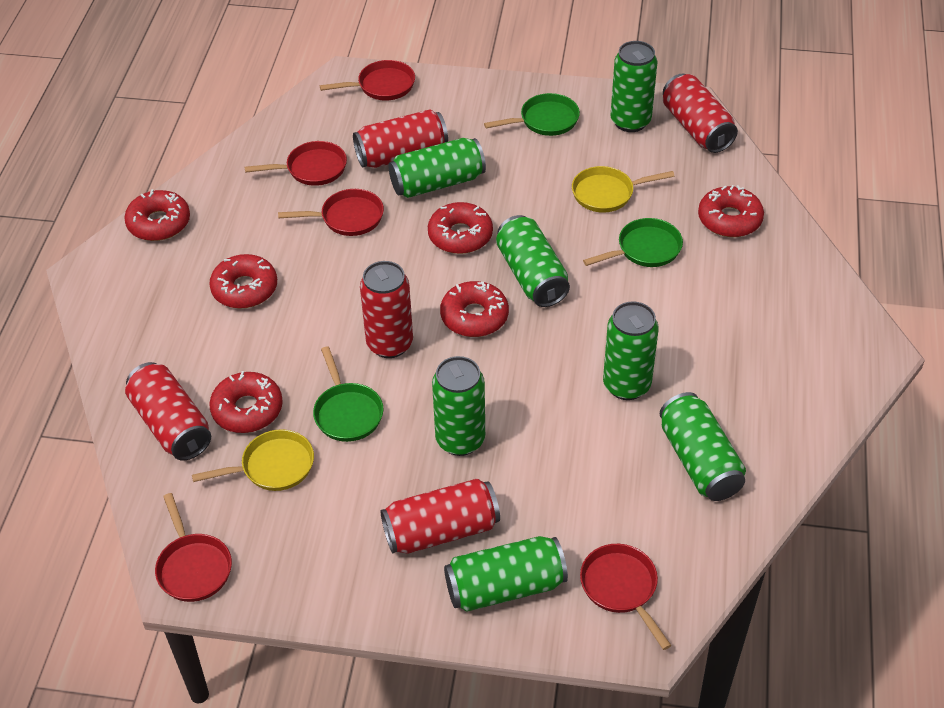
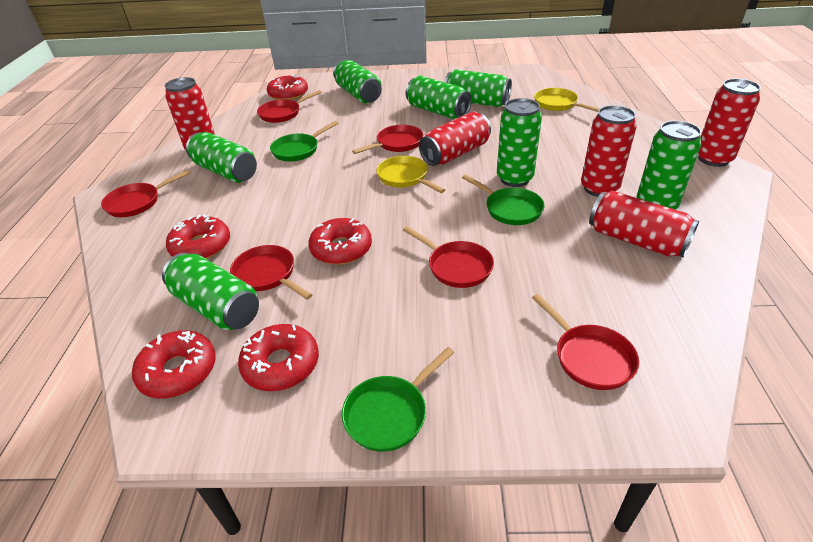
red donut: [124,189,190,241] [209,254,277,309] [209,371,283,433] [428,202,493,254] [440,281,509,337] [698,185,764,237] = 6 -> [132,330,216,399] [166,214,230,259] [238,324,319,391] [267,74,308,100] [308,218,372,265] = 5
red pan: [155,493,232,602] [245,141,347,186] [278,189,384,236] [320,60,415,101] [580,544,672,650] = 5 -> [101,170,190,217] [230,245,313,300] [257,90,322,123] [352,125,423,154] [403,226,494,288] [532,294,639,390] = 6

